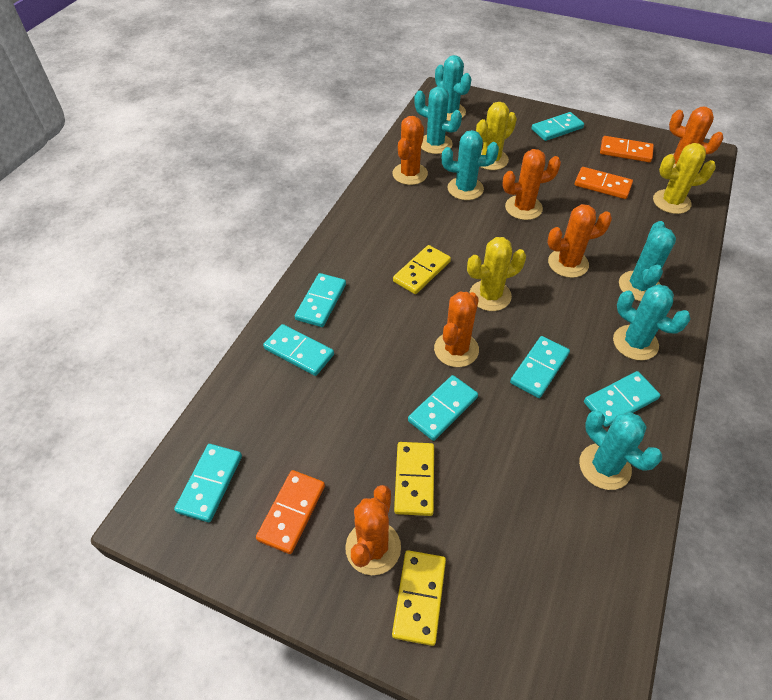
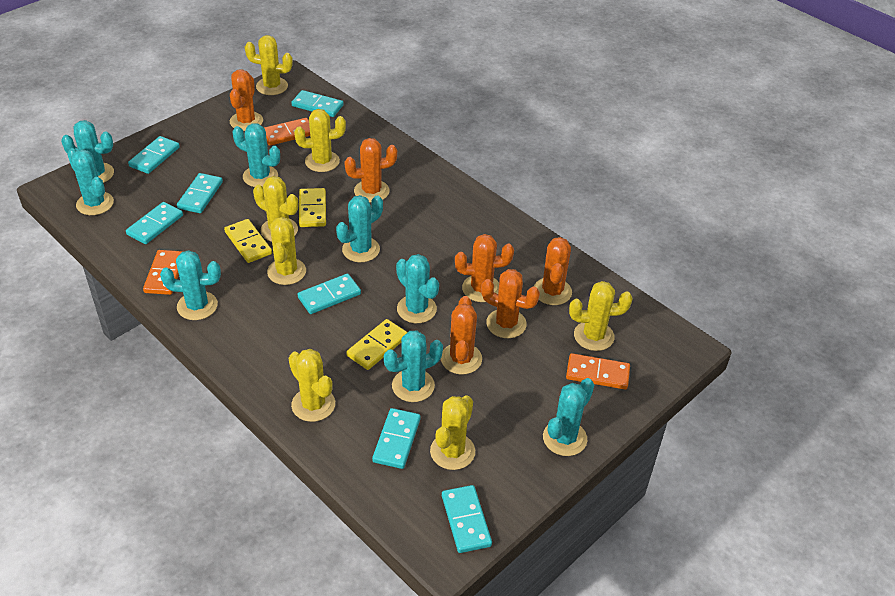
turquoise cactus: [414,86,462,154] [435,55,472,121] [442,130,499,200] [579,410,662,490] [613,284,691,360] [619,221,676,301] = 6 -> [61,120,114,183] [67,148,114,215] [160,250,221,320] [232,123,280,187] [336,195,383,262] [384,330,443,402] [396,254,439,323] [543,378,594,456] = 8
yellow cactus: [467,237,526,311] [476,102,517,170] [653,143,716,214] = 3 -> [245,35,293,95] [253,176,298,242] [267,217,306,285] [289,349,335,422] [294,109,346,172] [430,395,475,470] [569,281,633,351] = 7

